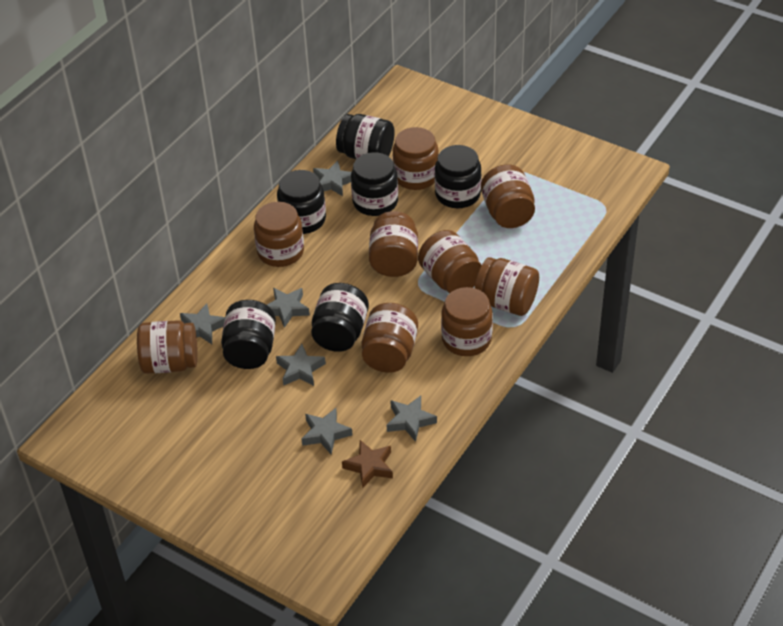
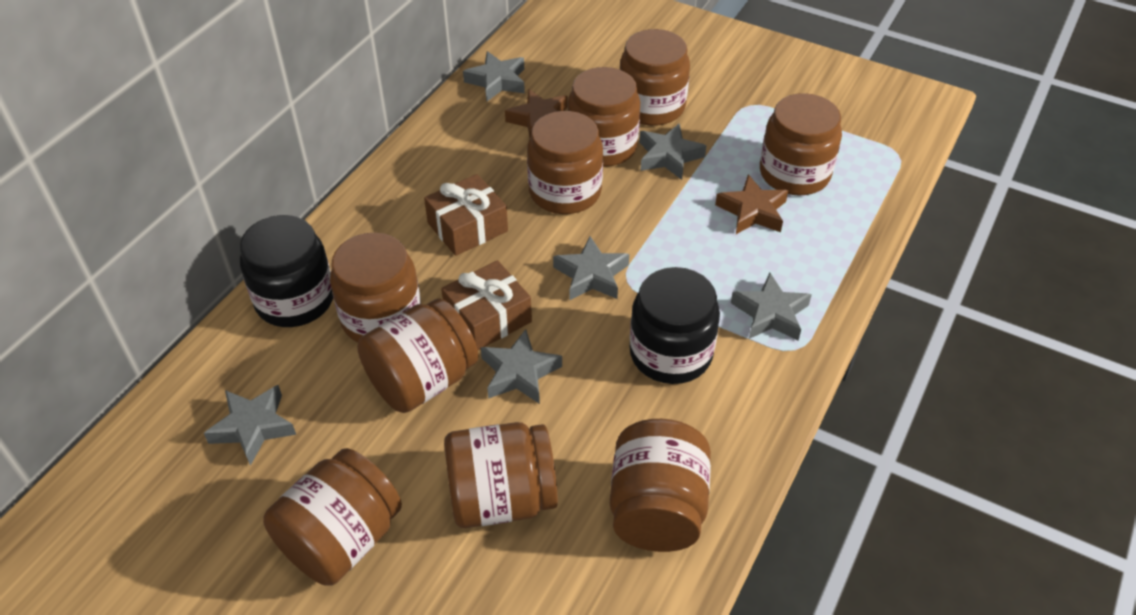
black jar: [221,300,276,369] [277,170,326,234] [311,283,369,352] [336,114,395,159] [351,152,398,216] [435,145,482,208] = 6 -> [240,215,333,327] [629,267,720,384] = 2
brown gift: none = 0 -> [424,174,508,256] [441,260,532,350] = 2
brown star: [342,440,393,489] = 1 -> [505,89,568,138] [715,175,788,234] = 2

